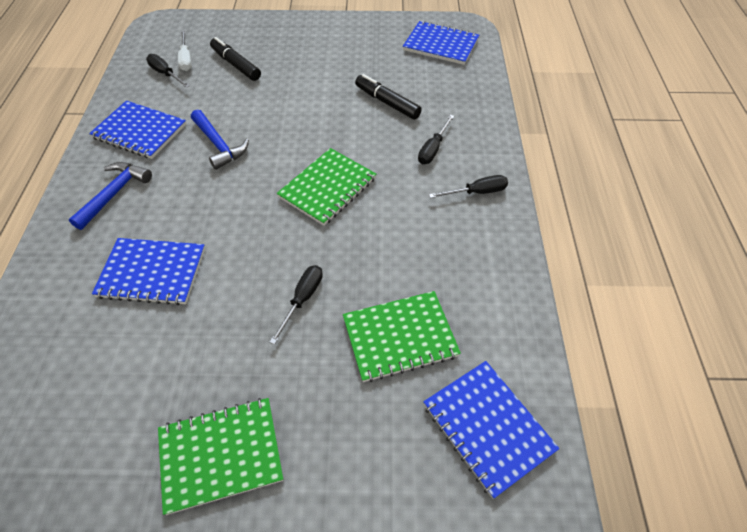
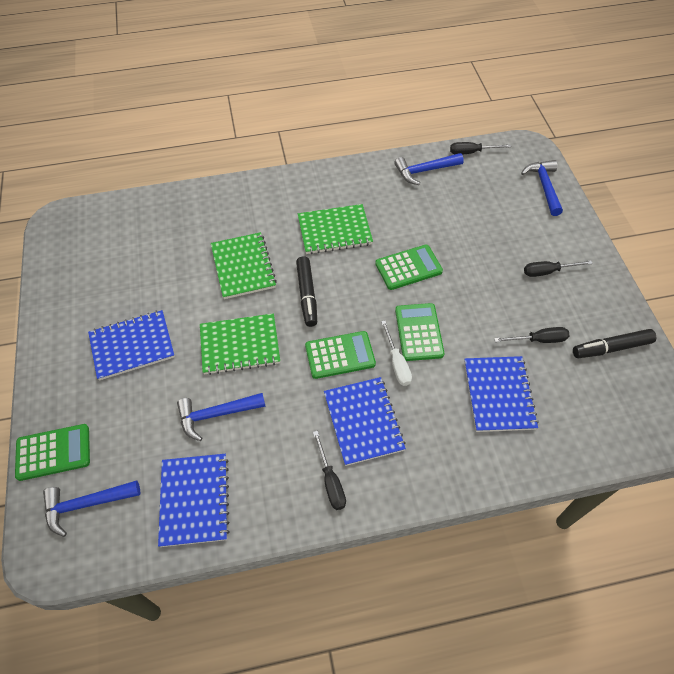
blue hammer: [68,162,152,230] [191,110,249,170] = 2 -> [43,481,140,537] [177,393,266,441] [394,153,464,185] [521,160,563,216] = 4
green calculator: none = 0 -> [15,424,90,481] [305,331,376,379] [375,245,443,290] [395,303,444,361] = 4

